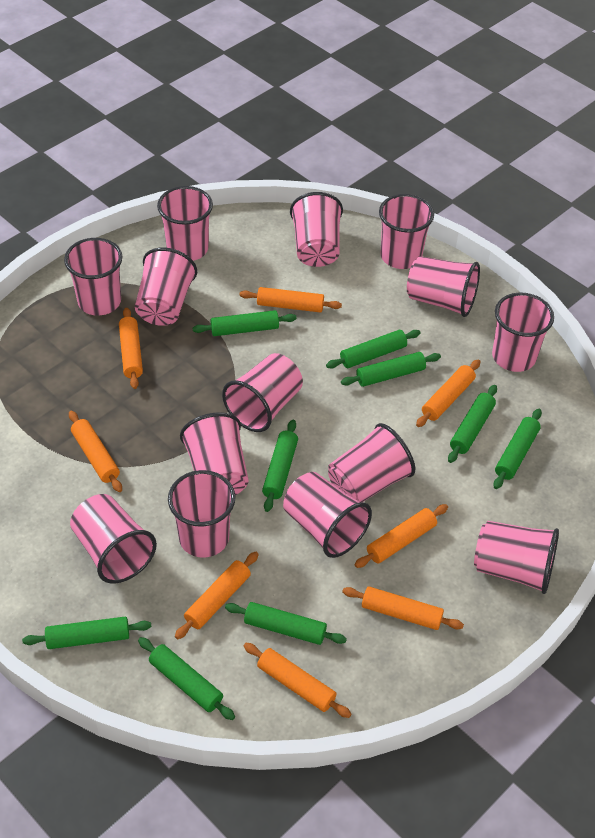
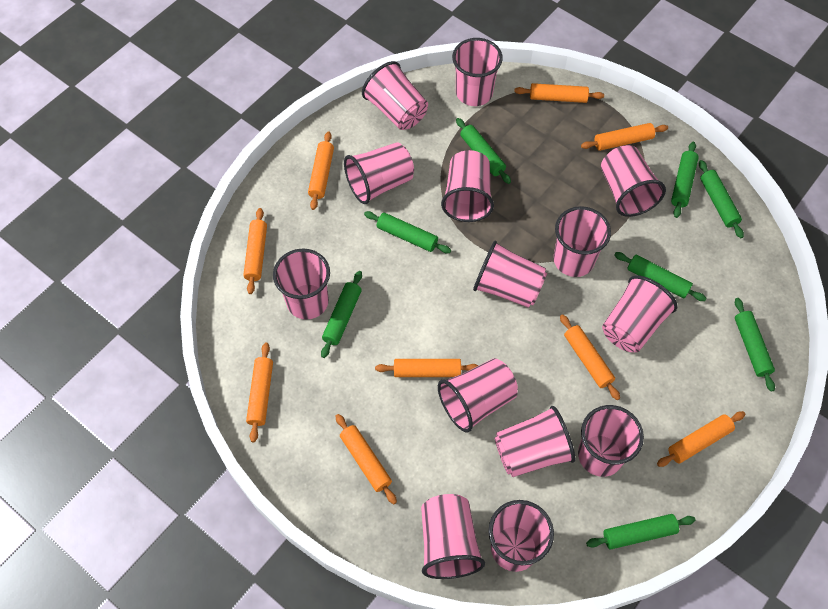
green rolling pin: [22,617,151,649] [138,637,235,720] [193,310,297,336] [225,602,347,645] [262,420,298,512] [326,330,421,369] [341,352,441,387] [448,385,497,463] [493,409,542,489] = 9 -> [321,271,362,358] [364,211,451,253] [456,118,511,184] [586,514,696,550] [614,252,706,301] [671,142,699,218] [699,160,744,238] [735,298,775,392] = 8
orange rolling pin: [69,411,122,492] [119,308,143,389] [175,552,259,639] [239,287,342,313] [244,643,352,718] [342,586,464,630] [355,504,448,568] [416,359,481,427] = 8 -> [243,208,267,294] [246,343,273,442] [308,132,334,210] [336,414,397,504] [375,359,479,377] [514,83,604,103] [560,314,620,400] [581,123,668,151] [657,411,745,467] = 9

